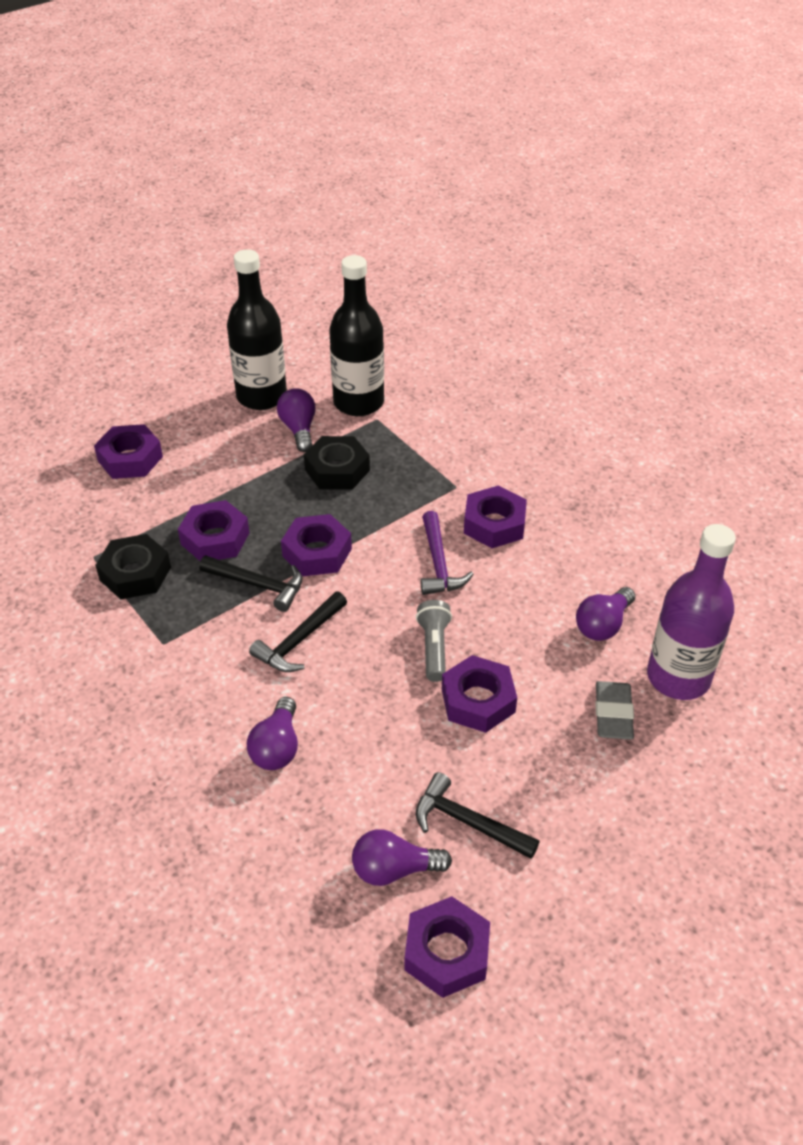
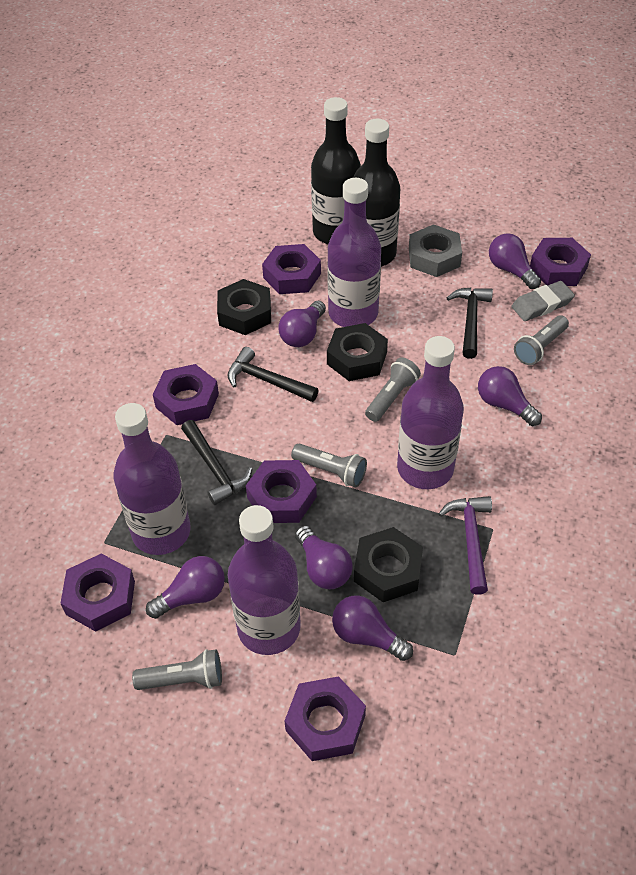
black nut: [95,534,171,599] [304,436,370,490] = 2 -> [217,279,271,335] [327,323,388,381] [354,527,423,602] = 3
grey flashlight: [416,600,452,682] = 1 -> [132,649,222,690] [291,443,367,488] [365,357,421,422] [514,315,569,365] = 4
grey nut: none = 0 -> [409,224,462,277] = 1
purple bottle: [647,524,736,700] = 1 -> [113,403,191,555] [228,505,301,655] [327,178,381,327] [397,336,464,489] = 4
purple light bulb: [247,697,298,770] [277,388,316,452] [352,829,452,886] [576,587,635,641] = 4 -> [146,556,225,619] [278,301,326,347] [295,526,353,589] [332,595,413,661] [478,366,542,426] [489,233,541,289] = 6

